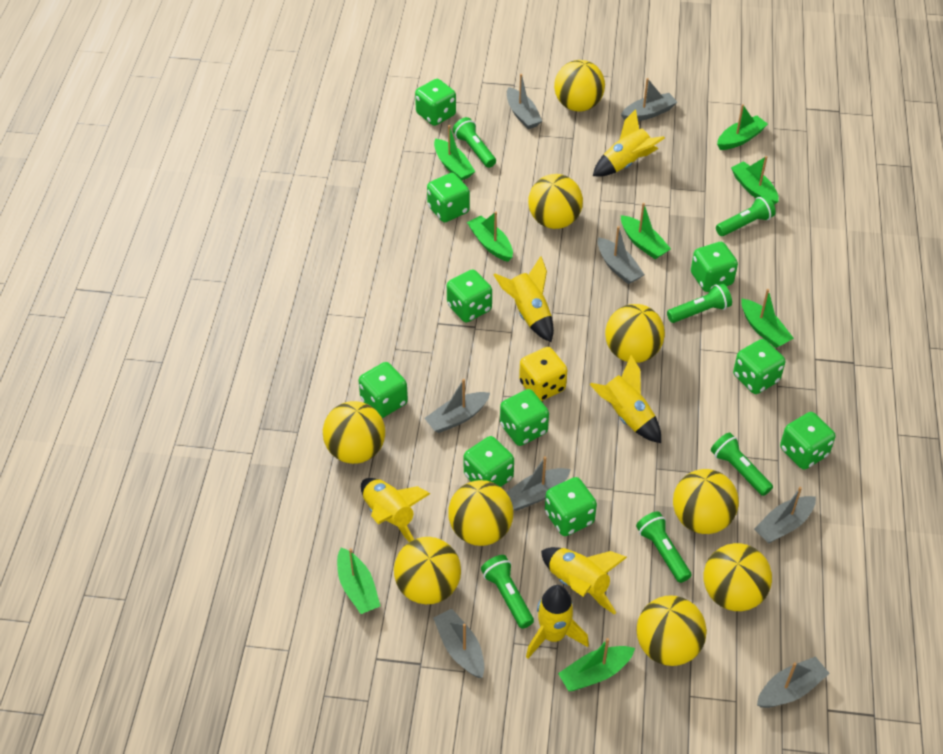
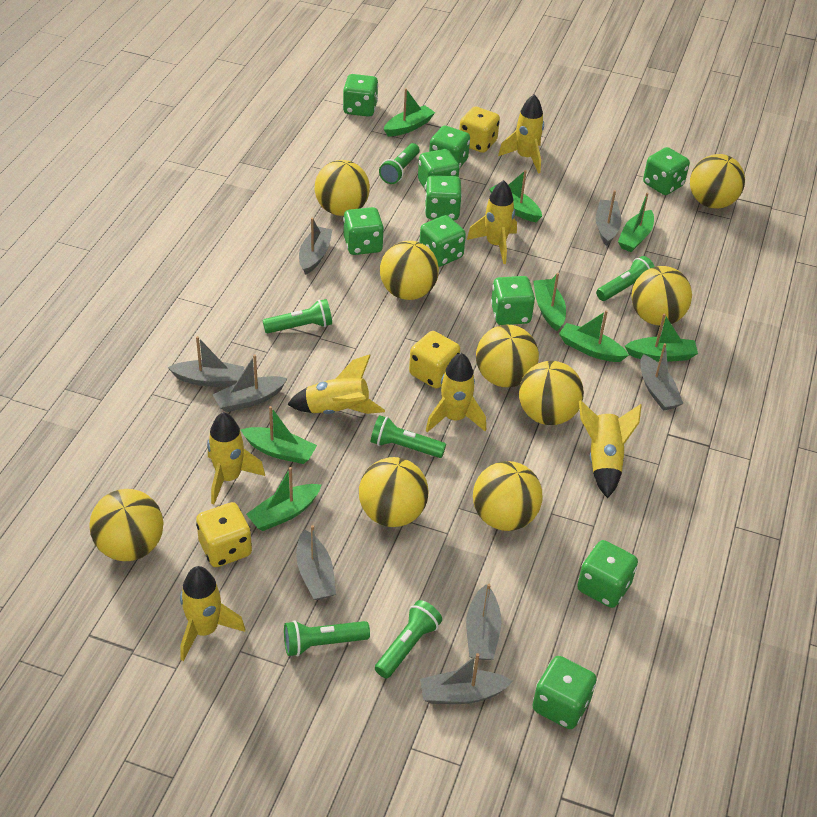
yellow dice: [519,347,568,401] = 1 -> [196,502,252,567] [409,331,460,389] [459,106,500,153] = 3
yellow rocket: [361,478,430,542] [494,256,554,342] [526,585,589,658] [541,547,627,615] [589,355,661,443] [593,109,665,177] = 6 -> [180,566,245,661] [207,412,265,504] [287,354,385,414] [426,353,486,432] [467,180,517,264] [498,95,544,174] [579,400,642,498] = 7

